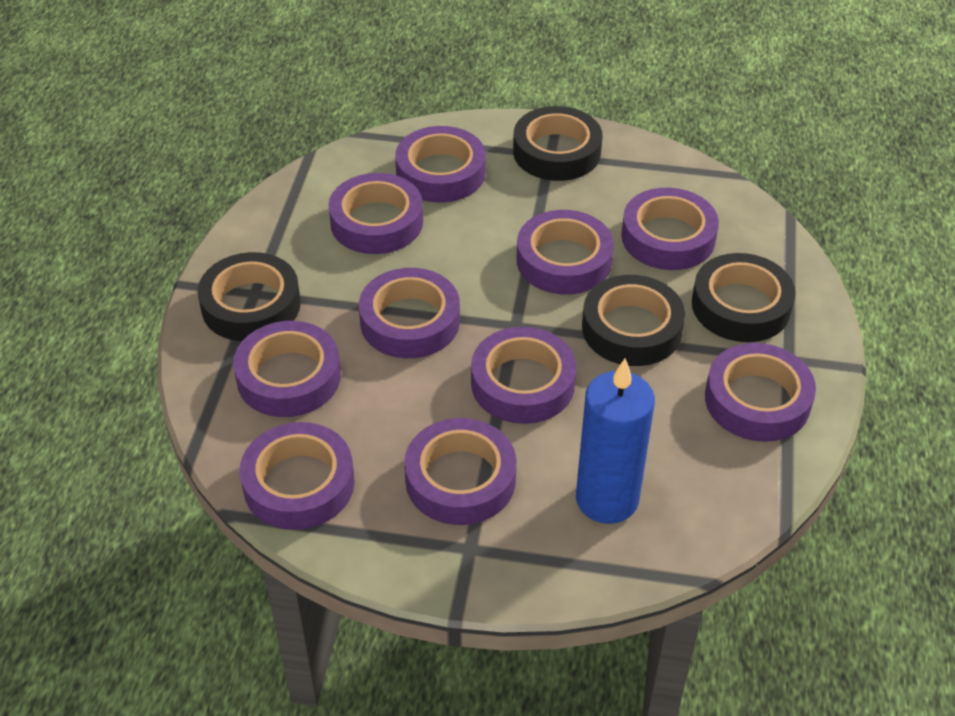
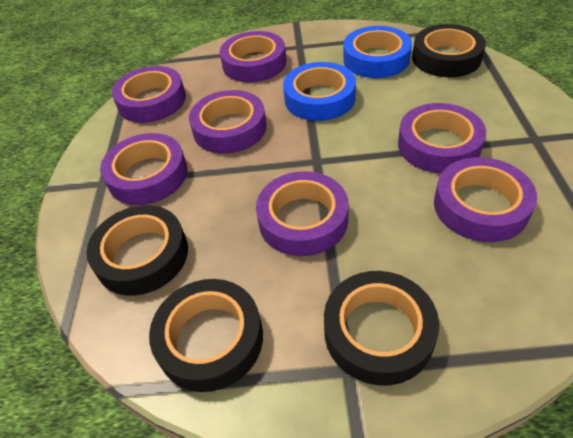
blue candle: [576,359,655,524] = 1 -> none = 0
blue tape: none = 0 -> [283,62,356,121] [343,26,412,78] = 2
purple tape: [233,321,341,417] [240,422,355,530] [328,173,423,254] [359,268,460,358] [395,126,486,203] [404,418,516,525] [471,327,576,424] [517,210,614,294] [621,188,719,270] [705,343,816,442] = 10 -> [100,133,187,205] [112,66,186,123] [189,90,267,154] [220,31,286,82] [256,171,349,256] [398,103,486,173] [434,157,537,242] = 7

